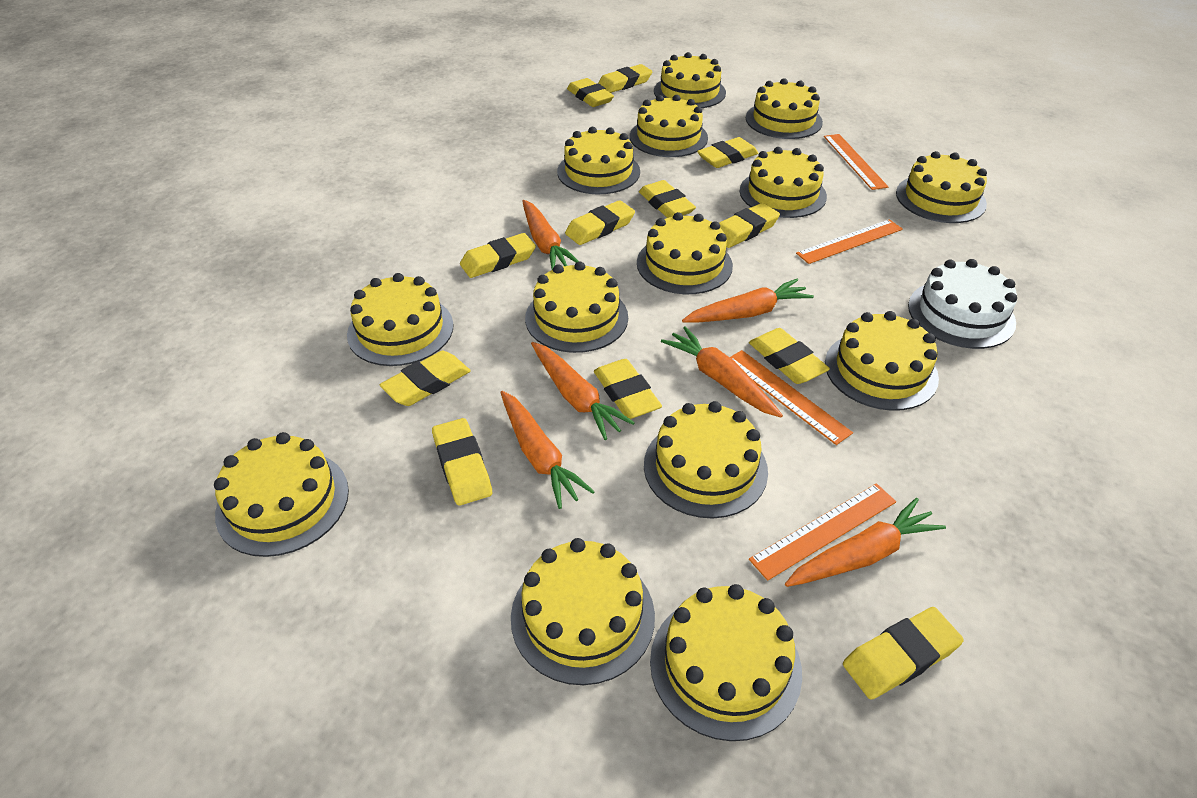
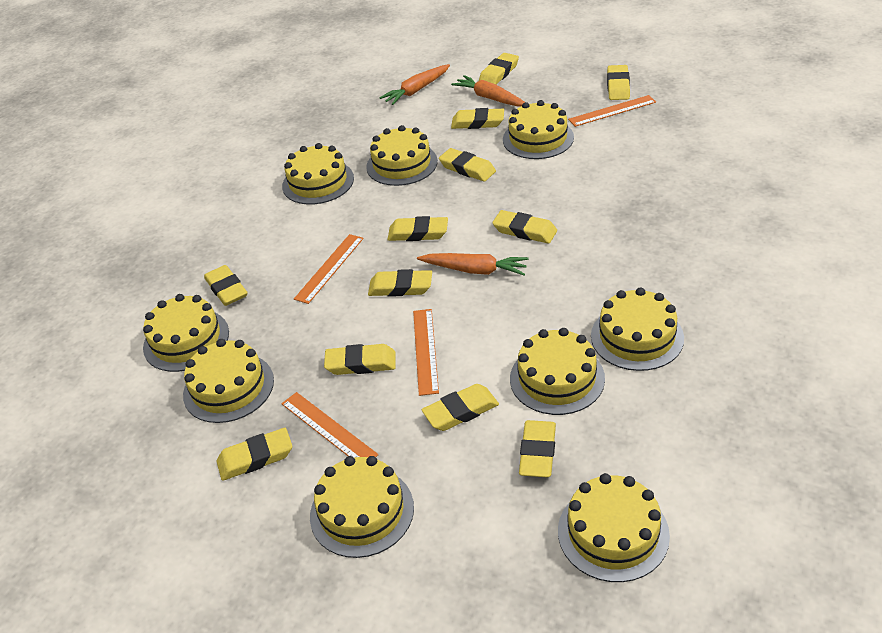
orange carrot: [500,391,595,509] [522,200,579,270] [531,342,635,440] [661,327,783,418] [682,279,814,323] [785,498,946,587] = 6 -> [379,64,450,105] [417,253,529,275] [451,75,524,107] = 3
white cake: [908,259,1017,349] = 1 -> none = 0
yellow cake: [214,432,349,557] [347,273,453,366] [511,538,655,685] [525,262,628,353] [557,127,640,194] [630,95,708,157] [637,212,733,294] [644,401,768,518] [650,584,802,741] [654,52,726,108] [740,147,827,218] [746,78,823,139] [825,311,939,411] [896,151,987,223] = 14 -> [143,294,229,372] [183,339,274,423] [282,143,354,205] [310,456,414,558] [366,125,438,186] [503,100,574,159] [510,328,605,415] [558,473,670,582] [591,287,684,371] = 9

